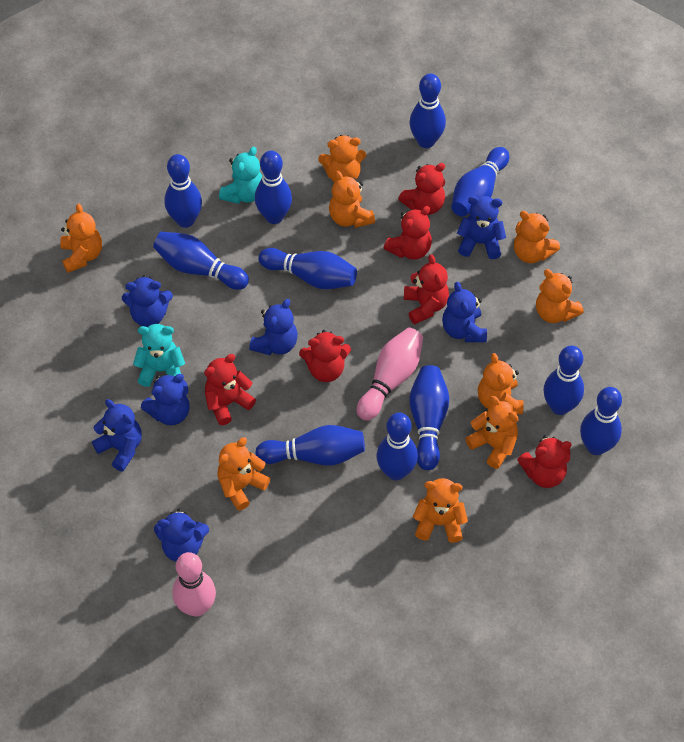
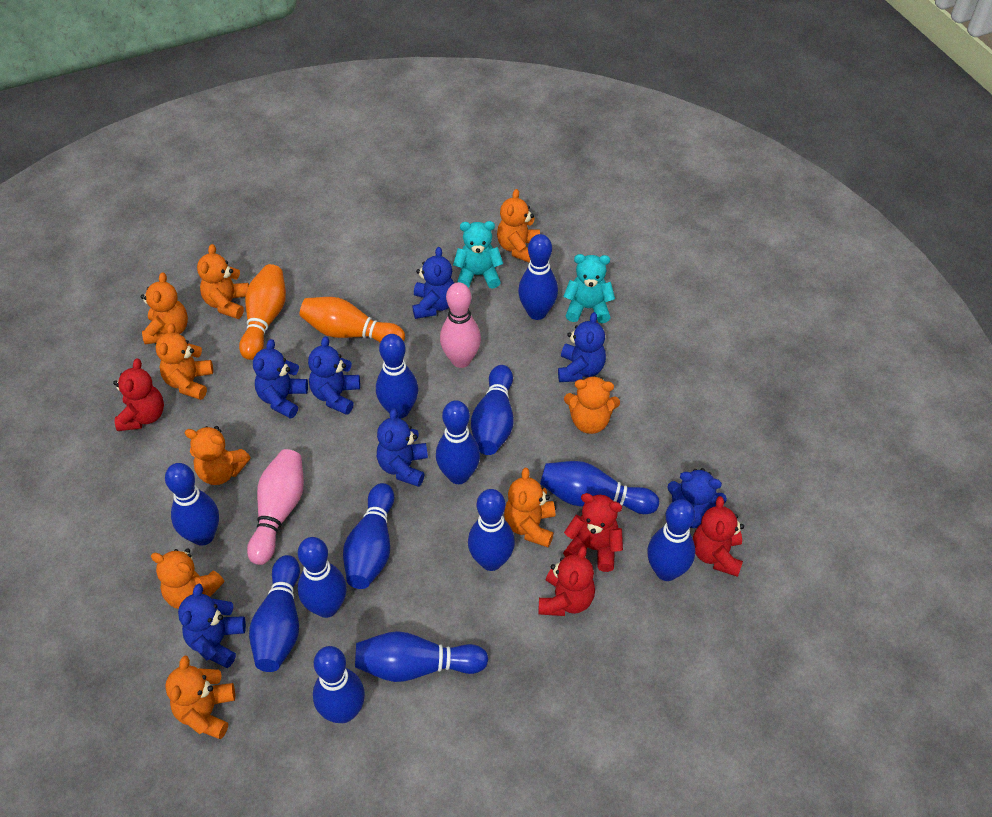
blue bowling pin: [153,231,249,290] [164,154,202,228] [255,151,292,224] [255,425,365,466] [259,248,357,289] [377,413,418,480] [409,73,446,148] [409,365,449,470] [451,147,509,217] [543,346,584,415] [580,387,622,455] = 11 -> [165,463,219,546] [249,555,300,672] [298,537,347,618] [313,646,365,723] [343,483,394,589] [355,631,488,682] [376,334,418,419] [436,400,480,484] [468,489,515,571] [471,365,514,455] [518,234,558,320] [540,461,659,514] [647,499,695,581] = 13
orange bowling pin: none = 0 -> [239,264,286,360] [300,297,405,342] = 2
red teddy bear: [204,354,256,425] [299,330,351,382] [384,206,432,260] [398,163,445,215] [404,254,449,324] [517,435,572,488] = 6 -> [113,359,164,431] [538,546,595,616] [563,493,623,572] [693,496,744,577] = 4

